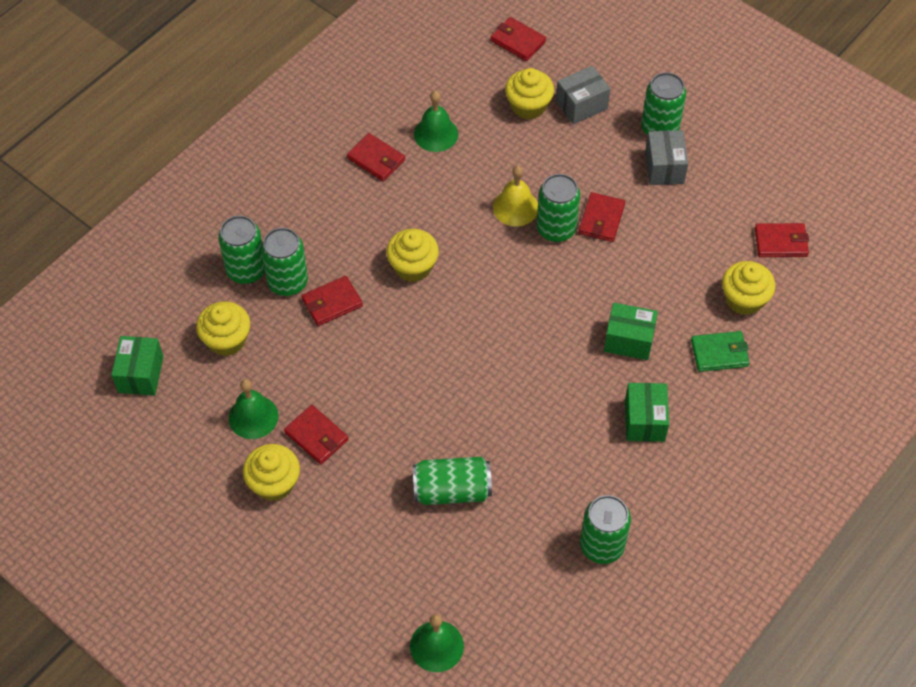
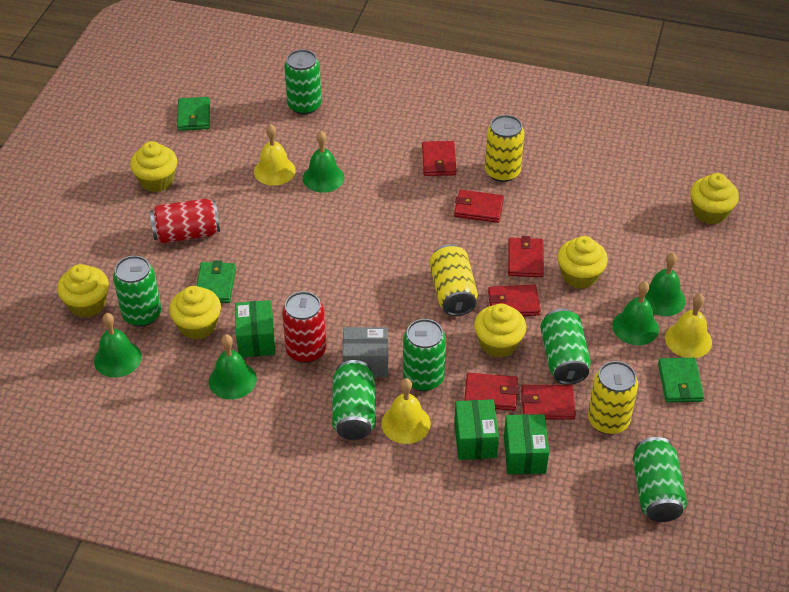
green bell: [229,379,278,439] [410,614,464,672] [414,91,458,152] = 3 -> [94,313,142,378] [209,335,257,400] [303,131,345,193] [612,281,659,345] [644,253,686,316] = 5
green wallet: [691,331,750,372] = 1 -> [177,97,210,131] [196,260,236,303] [658,358,704,403] = 3
grey box: [556,66,611,124] [645,130,688,185] = 2 -> [343,327,388,377] = 1
red can: none = 0 -> [150,198,220,243] [282,291,326,363] = 2
yellow bell: [493,166,538,226] = 1 -> [254,124,296,186] [381,378,431,444] [665,294,712,358] = 3
yellow can: none = 0 -> [429,244,478,316] [485,115,524,182] [588,361,638,434] = 3
yellow cupcake: [196,301,250,356] [243,444,300,501] [386,229,439,282] [505,68,554,120] [722,261,775,315] = 5 -> [57,264,109,318] [130,141,177,192] [169,286,221,340] [474,304,526,358] [558,236,608,289] [690,173,739,225] = 6

